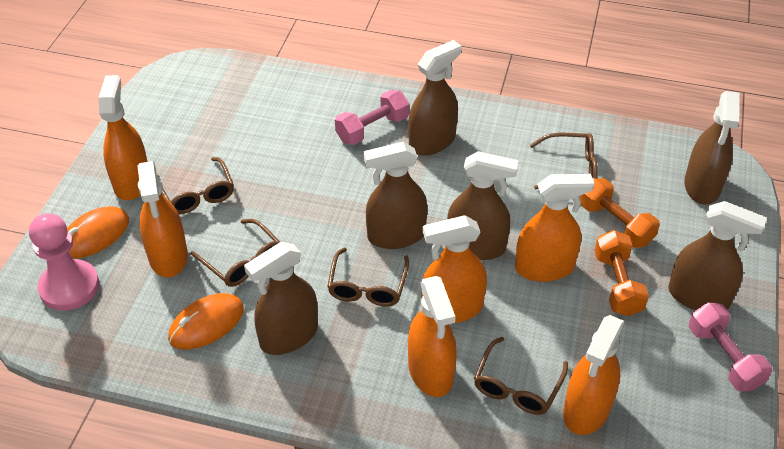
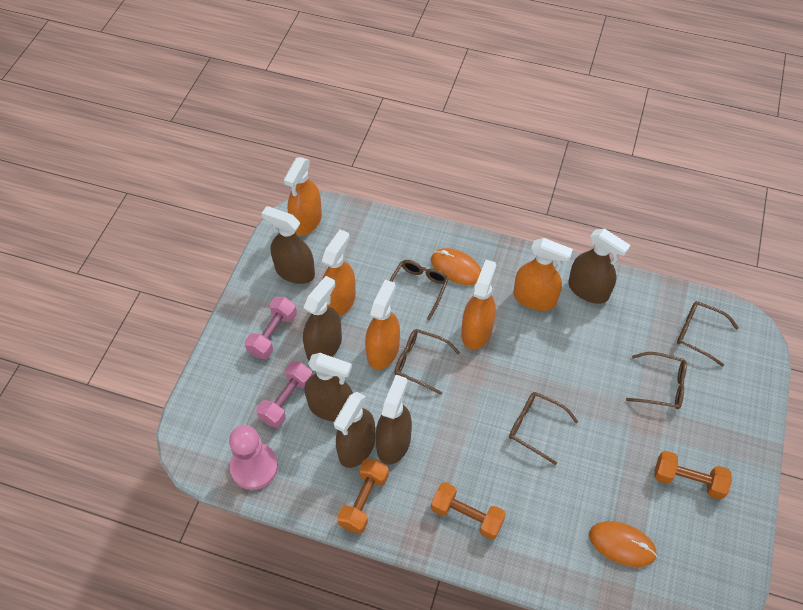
orange dumbbell: [580,178,660,248] [594,230,649,316] = 2 -> [337,458,389,534] [431,482,506,540] [655,451,732,499] = 3
orange spray bottle: [99,75,147,200] [137,161,188,277] [408,276,457,397] [421,215,487,323] [515,174,594,282] [563,315,624,435] = 6 -> [284,157,322,236] [322,230,356,317] [365,280,400,370] [461,260,496,350] [513,238,573,311] = 5

